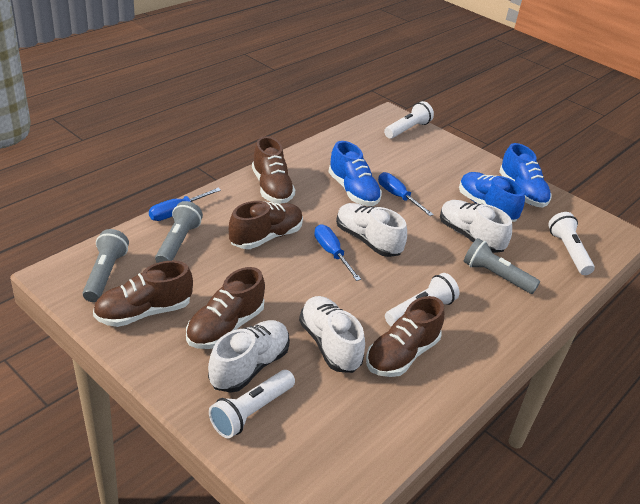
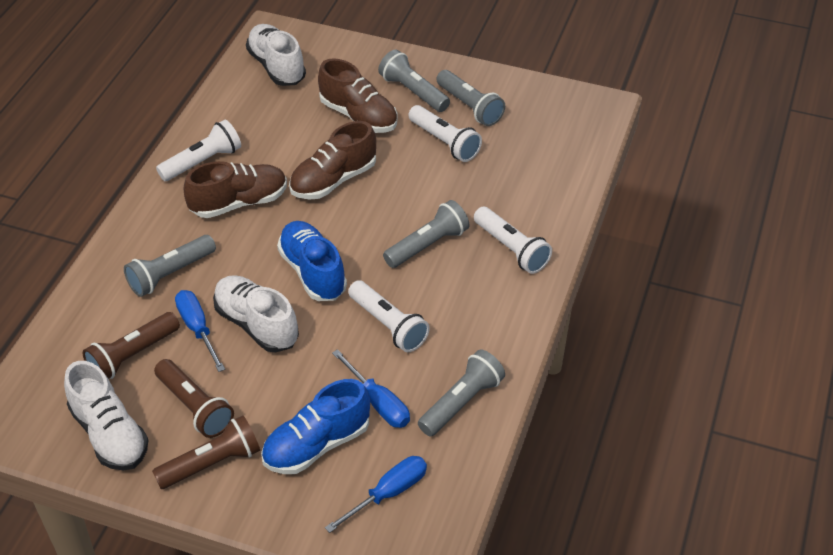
blue shoe: [328,141,382,206] [459,172,525,222] [499,143,552,208] = 3 -> [261,379,370,474] [277,221,347,301] = 2
brown flashlight: none = 0 -> [83,312,180,379] [152,415,260,489] [154,359,234,438] = 3
brown shoe: [93,261,193,327] [186,267,265,349] [229,201,303,249] [252,136,295,204] [366,296,444,377] = 5 -> [183,161,287,218] [289,121,376,199] [318,58,398,133] = 3
grey flashlight: [82,229,129,302] [155,201,203,263] [464,238,540,294] = 3 -> [124,235,216,297] [378,50,450,112] [383,200,470,268] [418,349,505,436] [436,70,505,126] = 5
white shoe: [208,320,290,393] [299,296,365,373] [336,203,407,257] [440,200,512,253] = 4 -> [64,361,148,471] [213,275,299,353] [246,24,306,86] = 3

